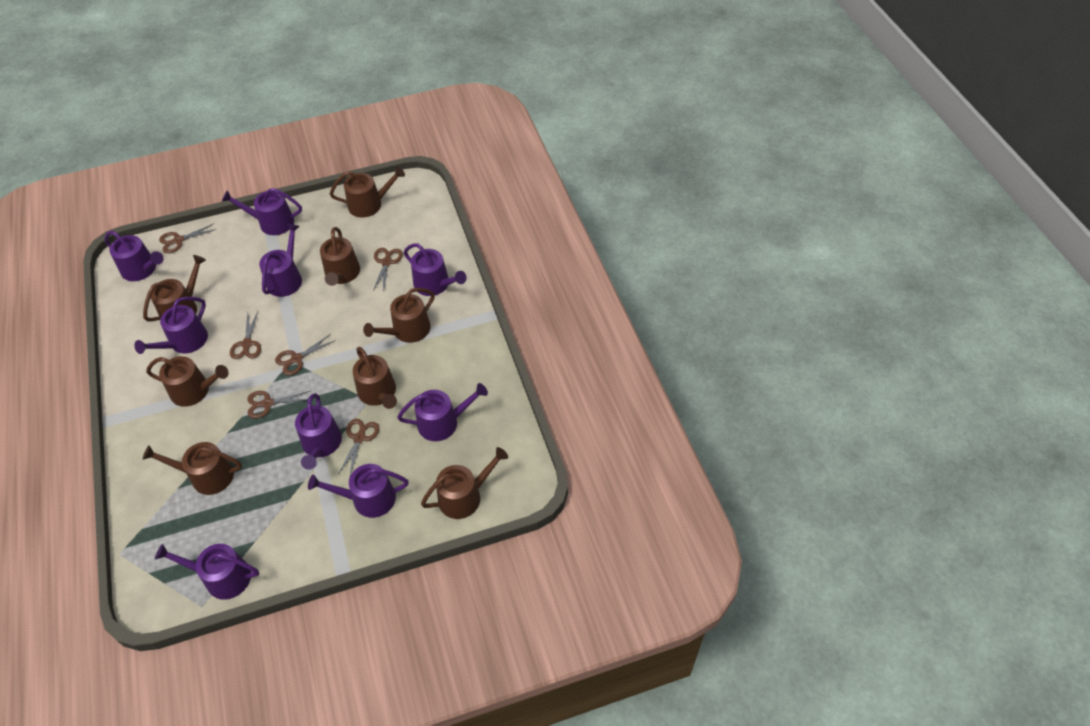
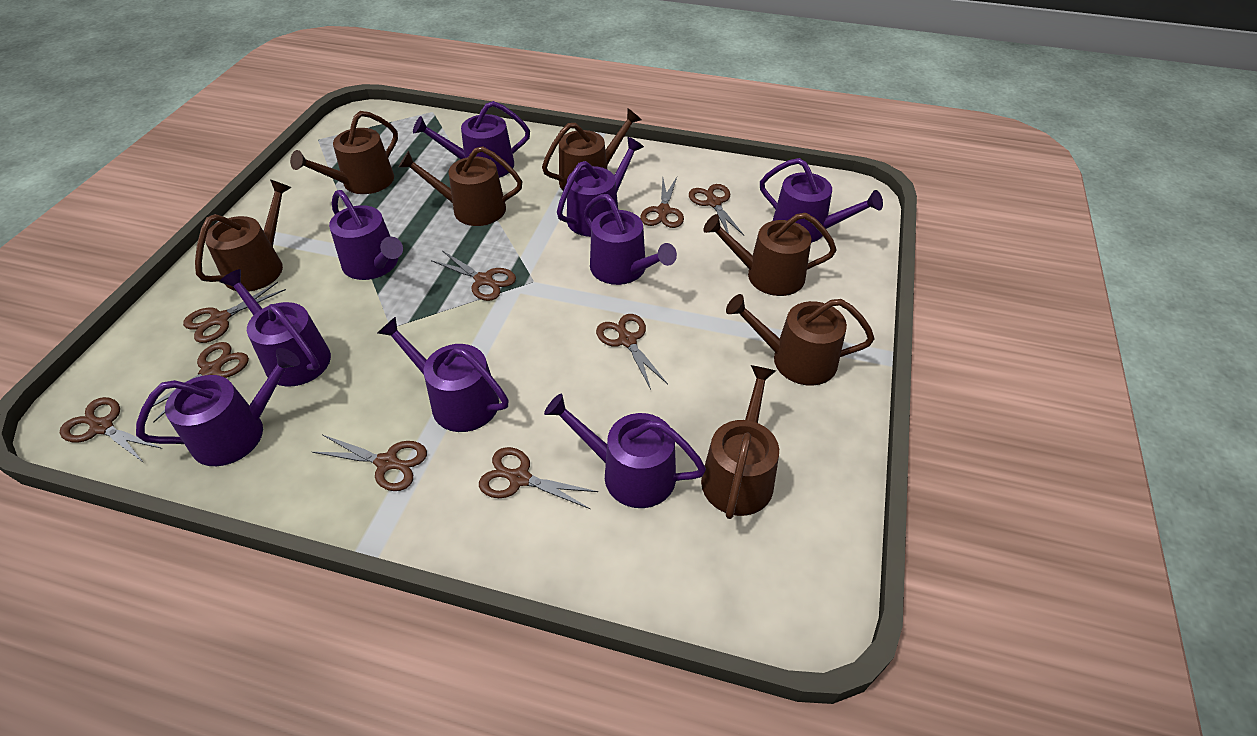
brown scissors: [159,224,217,253] [230,311,261,359] [247,391,310,419] [275,334,336,375] [338,419,379,475] [373,248,403,292] = 6 -> [60,397,162,463] [153,342,249,423] [183,282,286,343] [312,435,427,491] [431,251,516,301] [479,447,598,509] [596,314,668,389] [640,177,684,228] [689,184,744,235] = 9
brown watering can: [143,255,206,321] [143,442,242,495] [146,356,229,407] [320,227,360,286] [330,167,405,218] [353,347,397,409] [363,288,435,343] [421,447,508,519] = 8 -> [195,180,292,292] [290,111,398,194] [399,146,522,226] [542,108,641,191] [701,365,779,519] [703,213,836,296] [726,294,874,386] = 7

